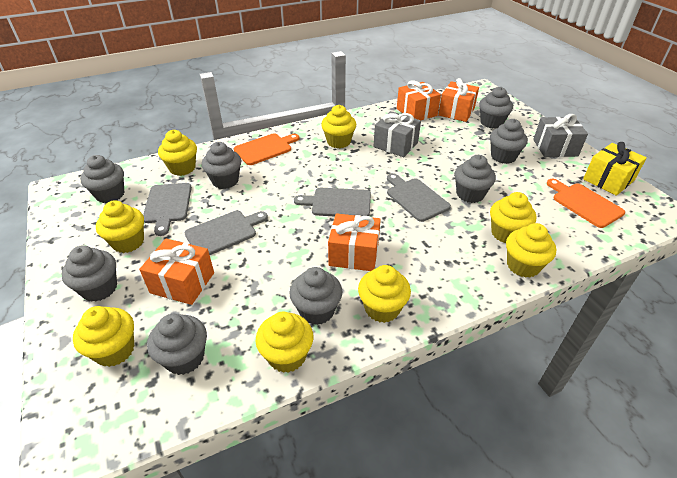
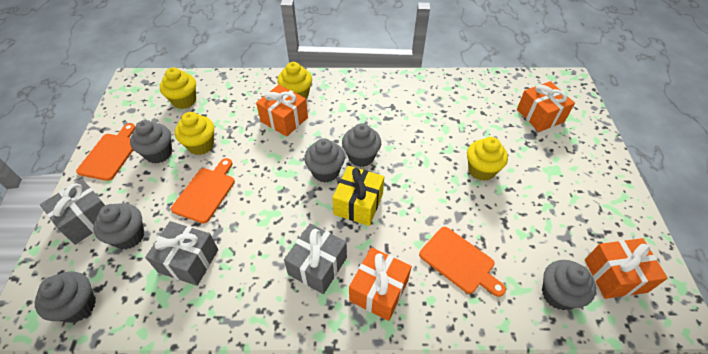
grey cupcake: [61,245,117,302] [80,155,125,203] [147,314,207,375] [202,142,241,189] [289,267,342,325] [454,155,496,203] [479,87,513,129] [490,119,528,164] = 8 -> [35,271,96,323] [93,203,144,250] [130,120,172,164] [304,138,345,183] [342,123,381,167] [542,260,596,310] = 6
grey cutting board: [143,183,192,236] [185,211,268,255] [294,188,371,216] [387,173,451,222] = 4 -> none = 0
grey gift: [374,111,421,157] [533,114,588,157] = 2 -> [40,179,105,245] [145,221,218,286] [284,224,347,294] = 3
orange cutting board: [234,133,300,165] [547,179,625,228] = 2 -> [76,123,135,181] [171,158,235,224] [419,227,506,297] = 3
yellow cupcake: [73,306,134,367] [96,200,144,253] [158,130,197,176] [256,312,314,373] [321,105,356,148] [358,265,411,323] [490,192,536,243] [506,223,556,278] = 8 -> [160,67,196,109] [175,112,214,155] [277,62,312,99] [467,137,508,181] = 4

